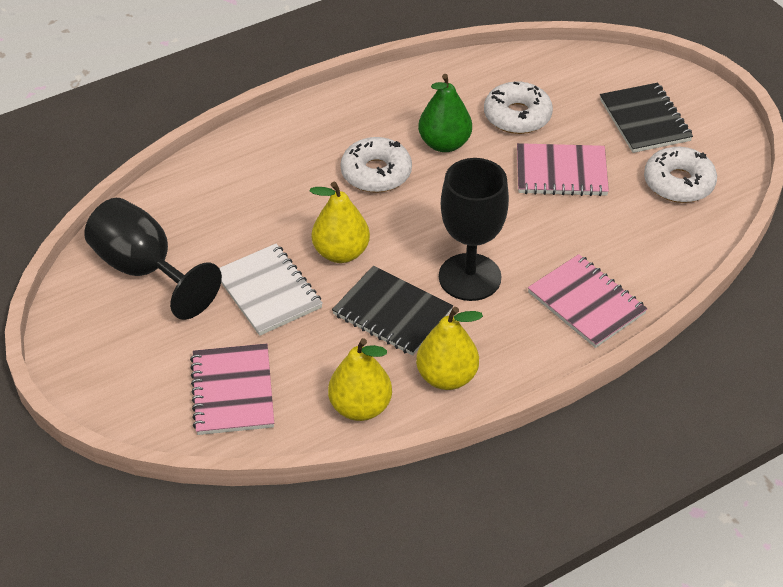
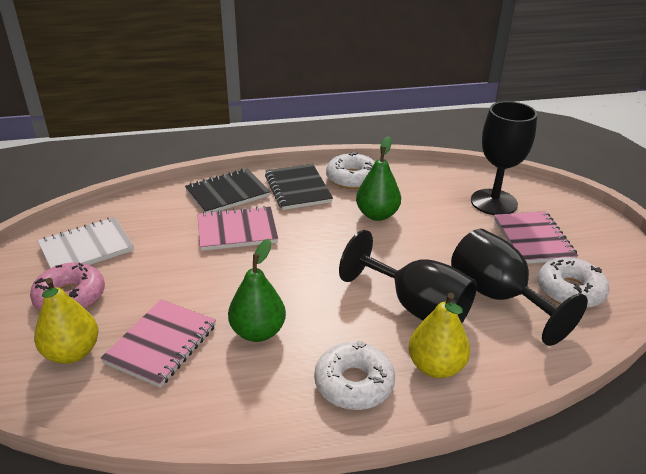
black goblet: [84,198,222,320] [439,158,509,301] = 2 -> [339,230,477,323] [451,229,588,346] [471,101,537,215] = 3
green pear: [418,74,472,152] = 1 -> [228,239,286,342] [356,136,401,221] = 2
pink donut: none = 0 -> [30,262,105,311] = 1
yellow pear: [310,182,370,263] [328,338,392,421] [416,307,483,390] = 3 -> [34,278,99,364] [409,292,470,378] = 2

